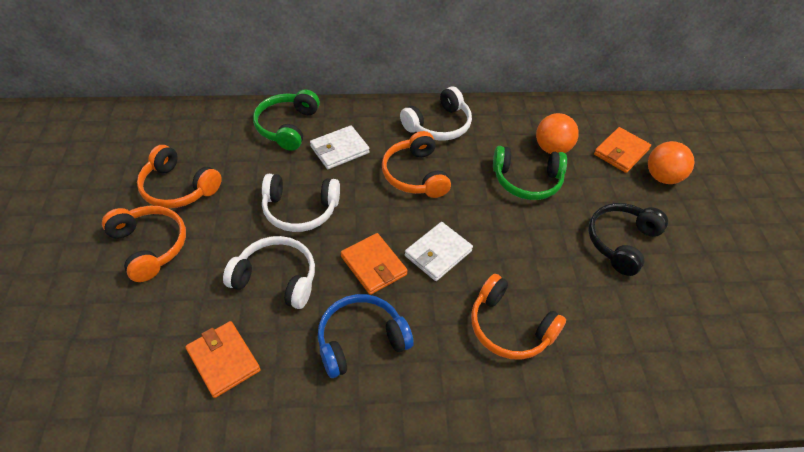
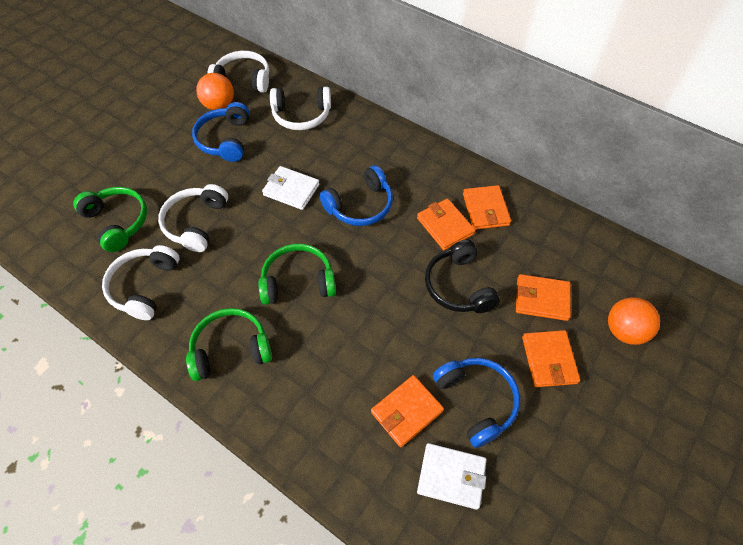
blue headphones: [318,294,414,378] = 1 -> [192,102,250,162] [319,165,393,226] [433,358,520,448] = 3
green headphones: [253,89,320,151] [493,146,567,200] = 2 -> [73,187,147,252] [186,308,272,381] [258,244,336,305] = 3
orange headphones: [102,206,186,282] [137,145,222,208] [382,131,451,198] [471,274,566,360] = 4 -> none = 0
orange wallet: [185,321,261,398] [341,233,408,295] [594,127,651,173] = 3 -> [371,375,444,447] [417,199,475,250] [463,185,511,230] [516,274,571,321] [522,330,580,387] = 5
white headphones: [223,236,315,309] [262,174,340,232] [400,87,472,141] = 3 -> [102,245,180,320] [158,184,228,252] [207,51,269,93] [270,87,331,130] = 4

